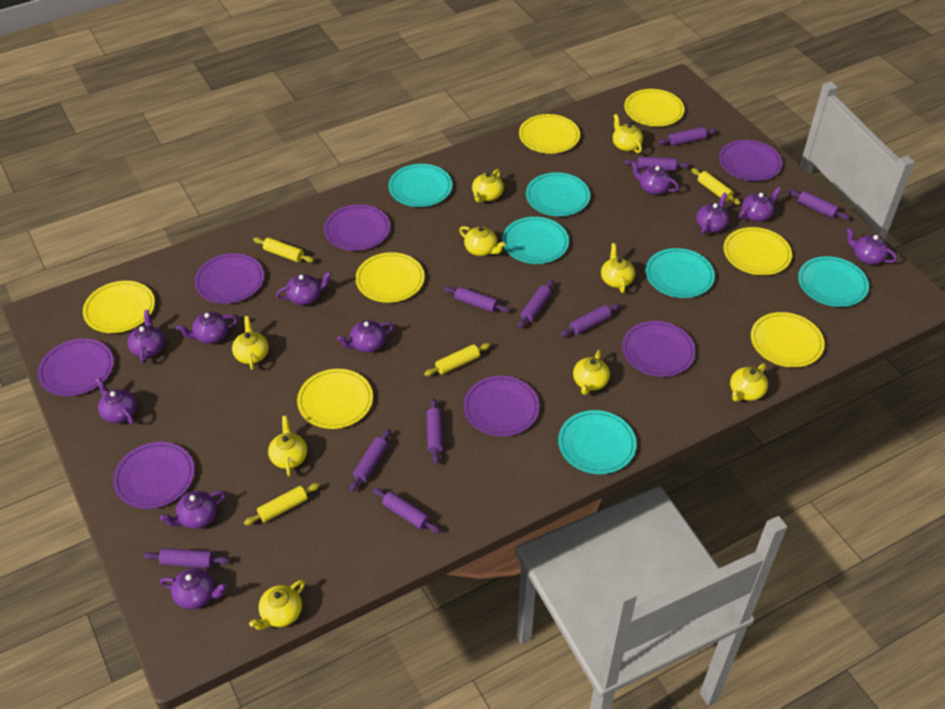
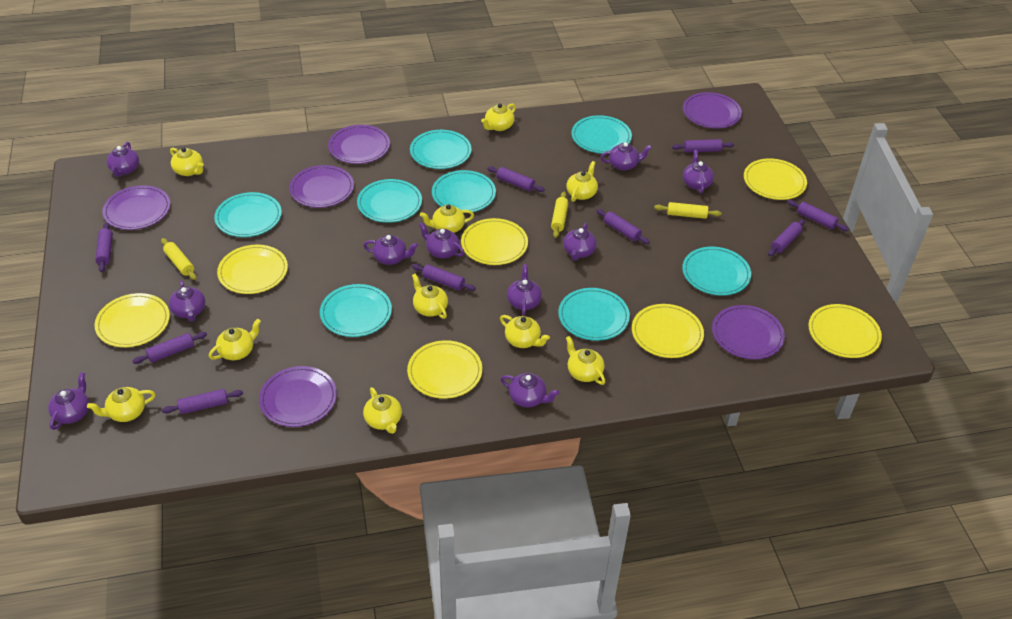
purple plate: [38,339,114,396] [113,442,195,509] [194,253,264,304] [324,205,390,251] [463,376,540,437] [622,321,696,377] [719,140,782,181] = 7 -> [102,185,170,230] [259,366,337,427] [289,165,354,208] [328,125,390,164] [683,92,742,128] [712,305,785,359] = 6
purple rolling pin: [143,548,230,568] [350,429,391,492] [373,488,440,533] [426,398,443,464] [443,286,510,313] [518,280,554,328] [560,303,620,337] [624,157,690,171] [658,127,717,146] [788,189,850,220] = 10 -> [95,222,113,272] [132,332,207,364] [162,389,243,414] [412,264,476,291] [487,166,545,192] [596,209,650,244] [672,139,734,153] [768,219,805,256] [787,200,849,231] = 9
purple teapot: [96,378,137,424] [128,310,165,364] [160,491,226,529] [160,568,227,609] [177,312,238,344] [276,272,332,305] [337,320,394,353] [631,162,679,195] [696,192,729,235] [739,187,781,222] [846,228,897,265] = 11 -> [48,372,89,430] [107,142,139,177] [169,281,205,322] [363,235,418,265] [419,222,465,258] [501,373,559,407] [507,264,542,315] [563,223,597,261] [600,142,652,170] [683,150,714,193] = 10
turquoise plate: [388,164,452,207] [502,217,569,264] [526,172,590,216] [558,410,637,474] [645,248,715,298] [798,256,869,307] = 6 -> [214,192,282,237] [320,284,392,337] [357,179,422,223] [410,130,472,169] [432,170,496,212] [558,288,630,341] [571,115,632,154] [682,247,751,296] = 8
yellow rolling pin: [244,483,320,526] [253,237,314,263] [424,343,490,376] [691,168,741,205] = 4 -> [161,238,196,280] [551,192,569,238] [654,202,721,219] = 3
yellow teapot: [232,316,269,370] [249,580,305,630] [268,416,307,476] [459,226,506,256] [472,169,504,203] [573,350,610,395] [601,243,635,293] [613,114,643,153] [730,363,768,402] = 9 -> [87,387,155,422] [170,147,204,176] [209,319,261,360] [363,387,402,434] [412,274,448,319] [420,204,474,233] [481,103,516,131] [500,315,550,348] [566,161,598,202] [566,336,605,385] = 10

